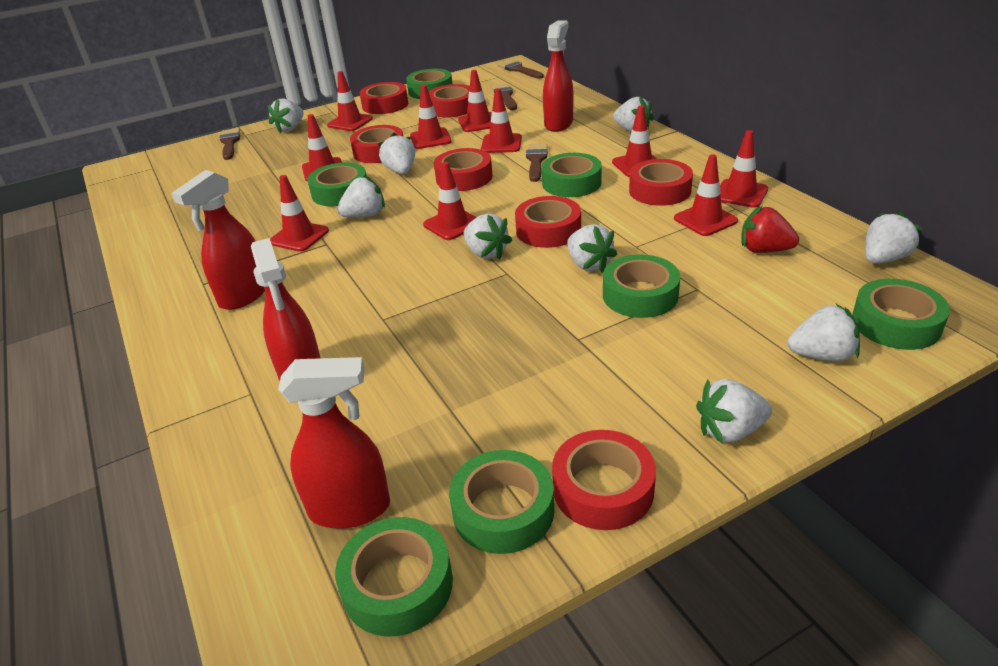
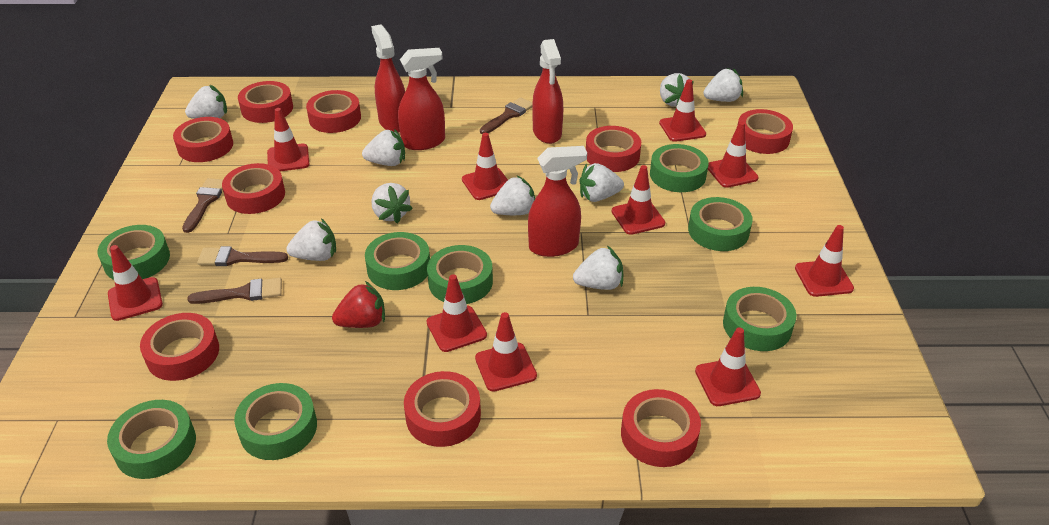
green tape: [308,162,367,206] [335,517,453,637] [406,69,452,99] [449,450,554,554] [542,153,602,197] [603,254,680,318] [852,279,950,350] = 7 -> [97,225,170,280] [107,400,196,479] [234,383,317,460] [365,232,430,290] [427,245,493,304] [650,144,709,192] [688,197,753,251] [723,287,796,351] = 8
red tape: [350,125,403,163] [360,82,408,114] [429,84,470,117] [434,148,493,191] [515,196,581,248] [552,430,656,530] [629,159,693,206] = 7 -> [140,313,219,381] [173,117,233,162] [222,163,285,214] [238,81,293,123] [306,90,361,133] [404,371,481,447] [586,126,641,172] [621,389,701,467] [737,109,793,154] = 9

